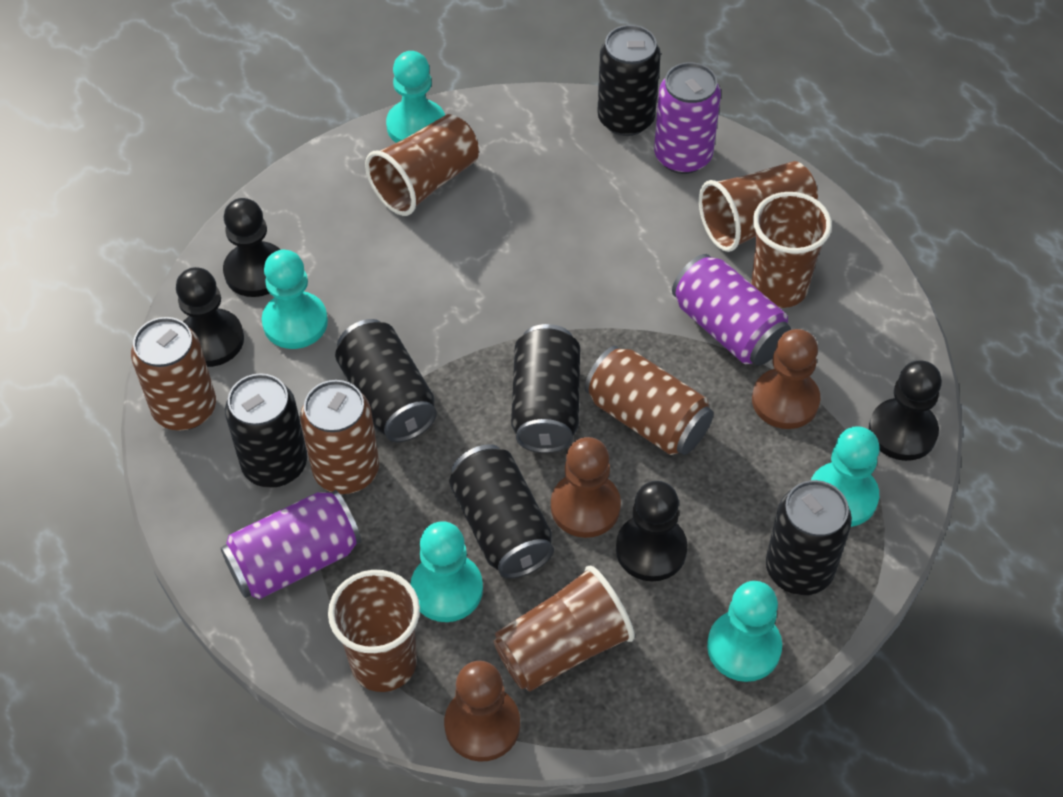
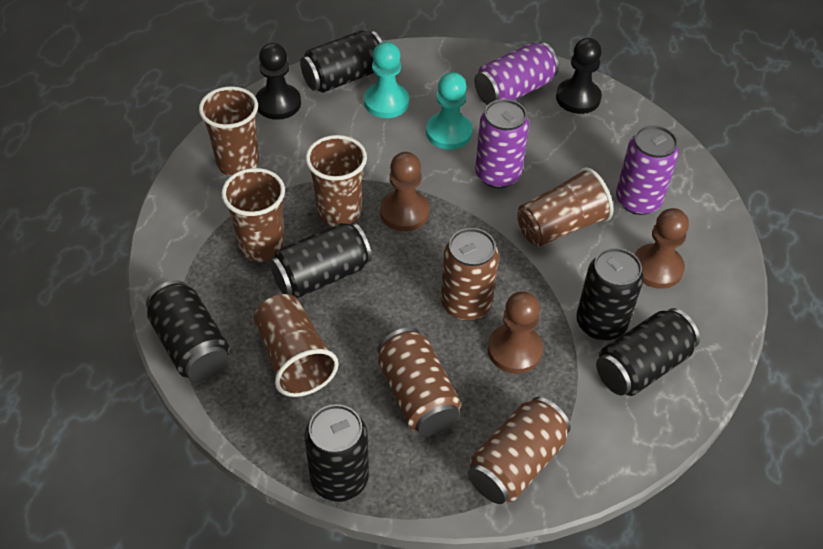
black pawn: [176,267,244,367] [223,198,281,297] [616,481,688,581] [869,360,942,461] = 4 -> [256,43,301,120] [556,38,602,114] = 2
turquoise pawn: [262,250,328,349] [386,51,445,143] [410,521,483,622] [707,581,782,682] [811,426,880,527] = 5 -> [364,42,409,118] [426,72,473,150] = 2

